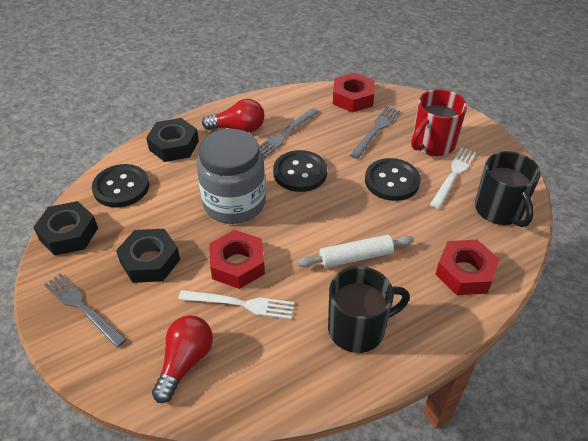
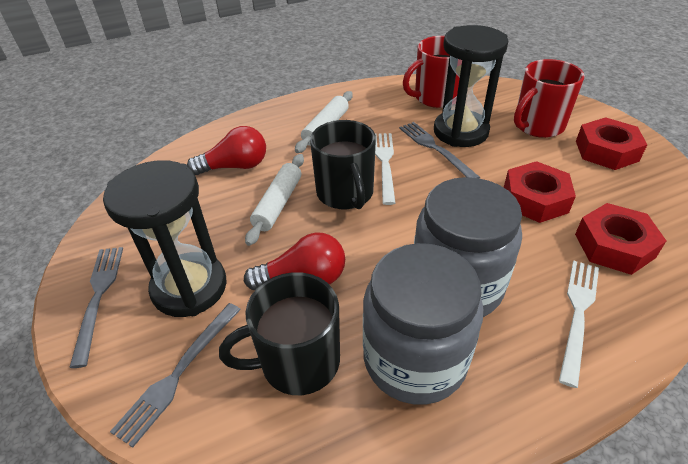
black button: [92,164,149,208] [273,150,327,192] [365,158,421,201] = 3 -> none = 0
black hourglass: none = 0 -> [103,160,227,317] [434,25,508,147] = 2
black nut: [33,201,98,255] [116,229,180,283] [146,118,199,162] = 3 -> none = 0
grey jar: [197,129,266,224] = 1 -> [363,243,483,404] [414,177,522,317] = 2
red mug: [411,89,467,156] = 1 -> [403,36,460,108] [514,59,584,138] = 2
white rolling pin: [298,235,414,268] = 1 -> [245,154,304,246] [295,91,353,153] = 2

